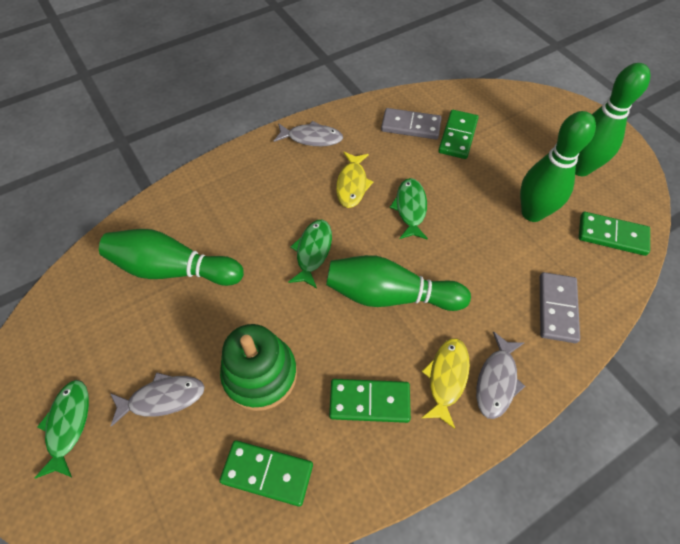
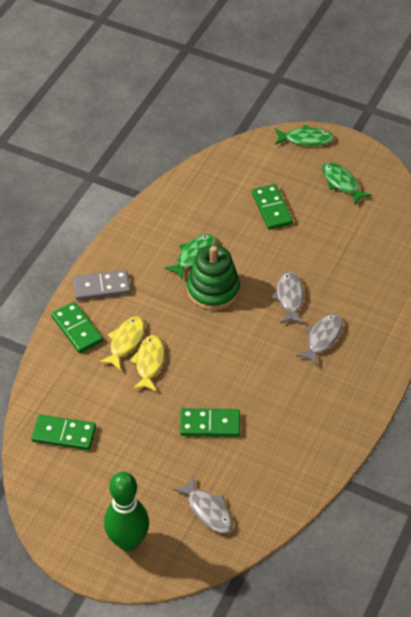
green bowling pin: [99,229,244,286] [326,255,471,311] [520,111,596,222] [575,63,650,176] = 4 -> [104,472,149,551] = 1
grey domino: [381,108,442,139] [540,272,580,343] = 2 -> [73,270,131,300] = 1

